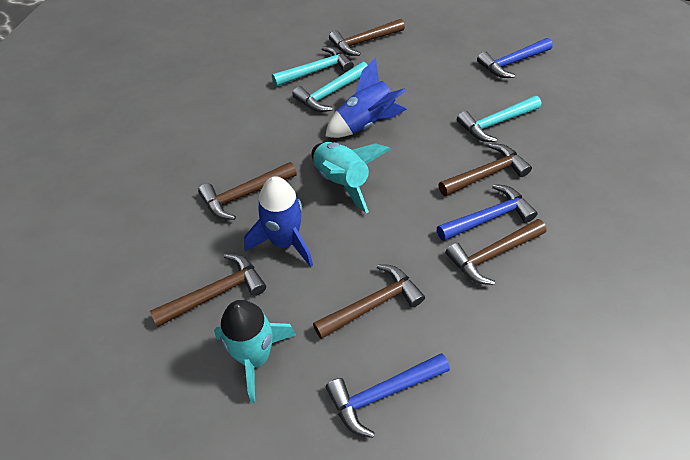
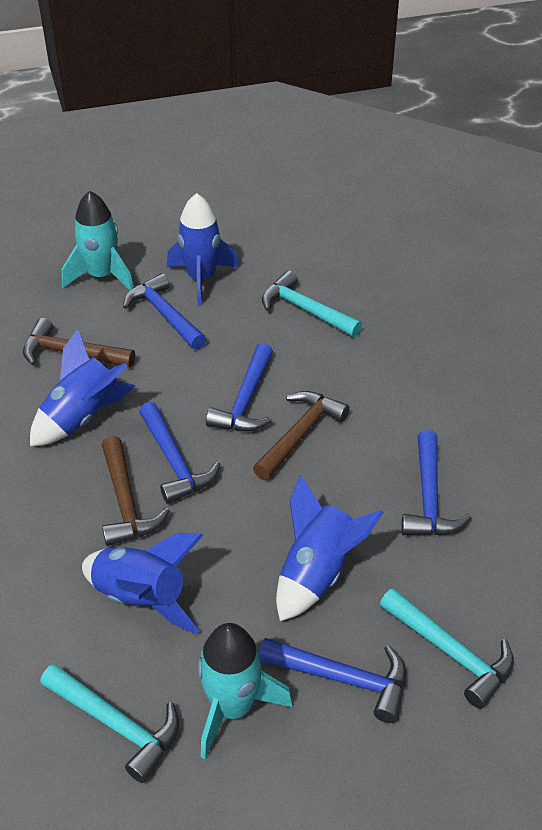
blue hammer: [326,353,450,438] [437,184,538,241] [477,38,553,78] = 3 -> [123,273,206,350] [139,402,220,504] [206,343,273,431] [259,638,406,723] [401,430,471,535] = 5
blue rocket: [244,176,313,267] [325,58,407,138] = 2 -> [30,329,136,446] [82,533,204,634] [167,193,239,306] [276,475,384,621] = 4
brown hammer: [150,254,266,327] [198,162,297,220] [313,264,425,339] [329,19,405,56] [439,143,532,196] [445,219,547,285] = 6 -> [23,318,135,368] [102,436,170,546] [253,391,350,480] = 3

